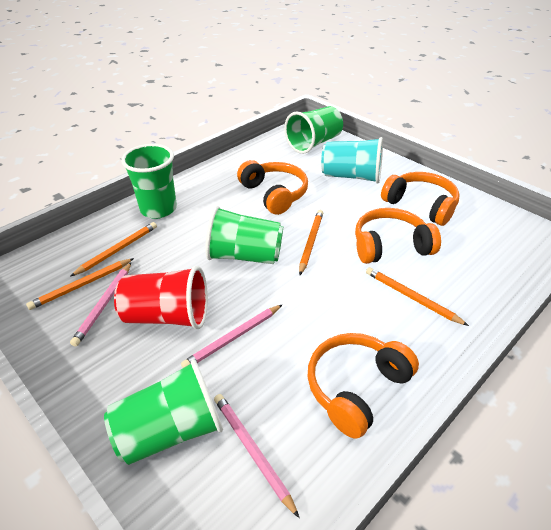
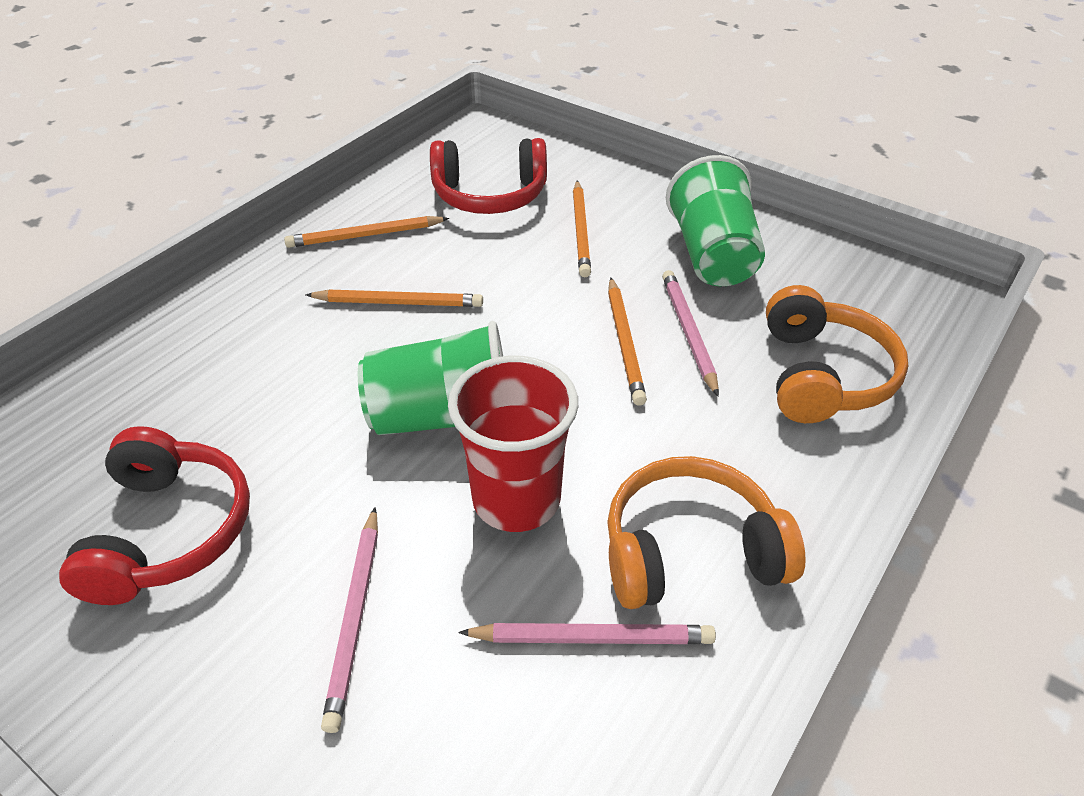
green cup: [104,359,223,465] [121,144,177,219] [205,206,283,264] [284,106,343,154] = 4 -> [358,321,503,435] [666,155,765,286] = 2
orange headphones: [237,160,308,215] [307,333,419,439] [355,208,441,264] [381,172,460,226] = 4 -> [607,456,806,609] [766,285,908,423] = 2
red headphones: none = 0 -> [59,426,250,605] [430,138,547,214] = 2
turquoise cup: [321,137,383,184] = 1 -> none = 0

